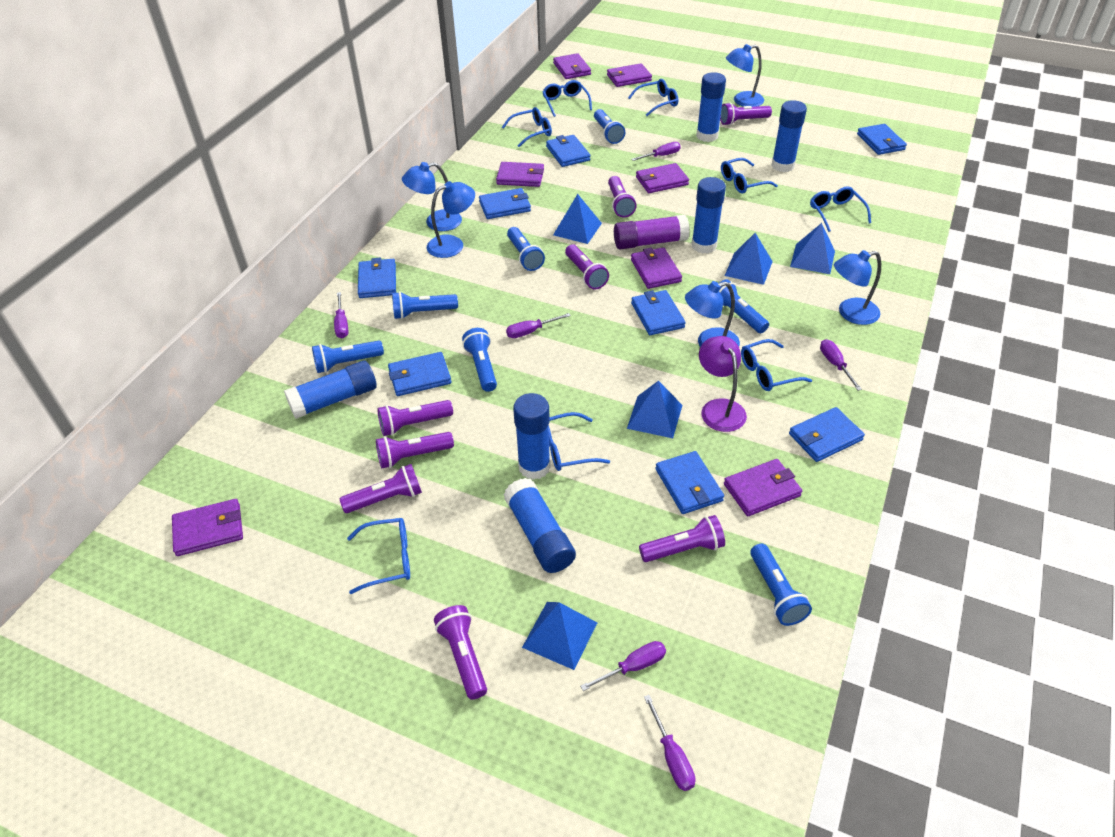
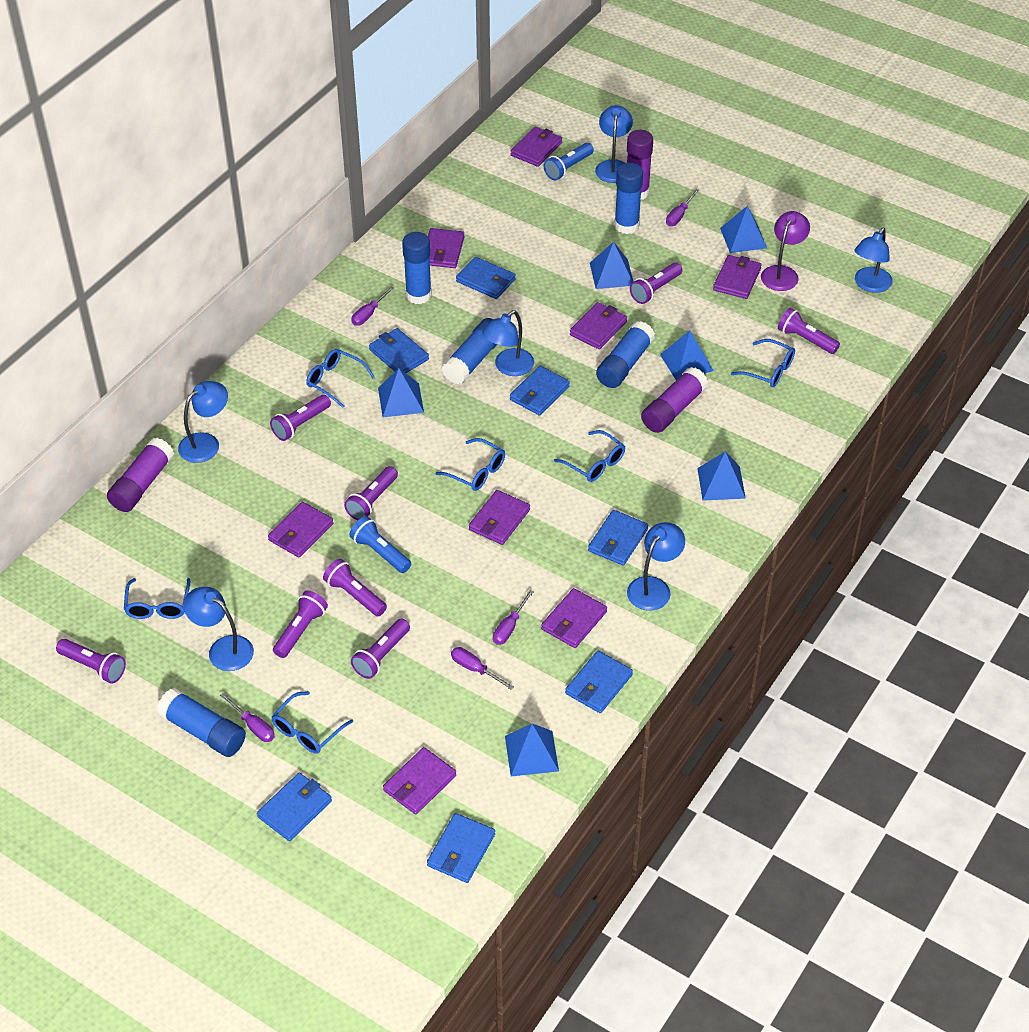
blue flashlight: [312,341,384,373] [392,291,458,319] [462,328,497,392] [507,227,545,271] [594,109,625,144] [719,279,769,333] [750,544,812,626] = 7 -> [349,516,411,573] [544,143,594,180] = 2
blue glasses: [347,518,410,594] [502,107,552,147] [542,80,592,117] [548,412,610,471] [628,79,678,116] [721,158,778,194] [741,339,812,391] [810,187,871,232] = 8 -> [124,578,190,619] [272,691,353,754] [306,349,375,408] [435,438,505,491] [554,430,625,482] [731,339,795,387] = 6
blue glue stick: [284,361,377,419] [503,478,576,573] [513,393,551,480] [691,177,726,254] [696,72,726,142] [771,100,807,172] = 6 -> [157,688,246,757] [402,232,432,304] [442,318,497,384] [596,321,655,388] [614,163,643,234] = 5
blue lamp: [402,162,462,231] [427,181,475,258] [685,281,740,347] [726,44,764,107] [834,250,881,325] = 5 -> [178,381,228,463] [184,587,254,671] [482,310,534,376] [595,105,633,183] [627,522,685,611] [854,228,893,293] = 6
blue pyramid: [522,602,597,670] [553,194,602,244] [627,381,682,438] [725,233,773,285] [790,223,835,274] = 5 -> [378,368,424,417] [505,724,559,776] [590,242,633,289] [660,331,714,380] [697,451,746,501] [720,206,767,253] = 6
blue wallet: [358,258,396,298] [388,352,451,396] [479,188,531,219] [546,135,591,167] [631,290,686,335] [655,451,724,514] [789,407,865,462] [857,124,907,155] = 8 -> [257,773,332,841] [369,328,429,373] [427,813,495,883] [456,257,516,299] [510,366,570,415] [565,651,633,713] [588,510,648,566] = 7
purple glue stick: [614,215,690,249] = 1 -> [107,438,174,512] [627,130,653,200] [641,367,708,433] = 3
purple screwdriver: [334,292,348,338] [506,313,571,338] [580,641,666,691] [631,142,681,161] [644,695,695,791] [820,339,862,391] = 6 -> [220,693,275,742] [351,286,394,326] [451,647,514,690] [493,590,534,645] [666,189,699,226] = 5
purple wallet: [172,499,243,556] [496,162,544,187] [553,53,591,79] [607,63,652,87] [631,247,682,289] [636,163,689,193] [724,459,802,516] = 7 -> [268,502,333,557] [383,747,456,815] [428,228,464,268] [469,490,530,545] [510,127,562,167] [541,588,607,648] [570,302,627,349] [713,255,762,299] = 8

